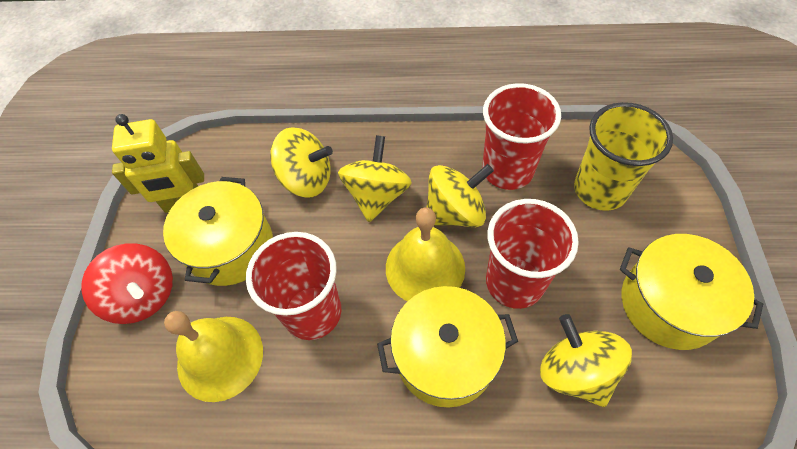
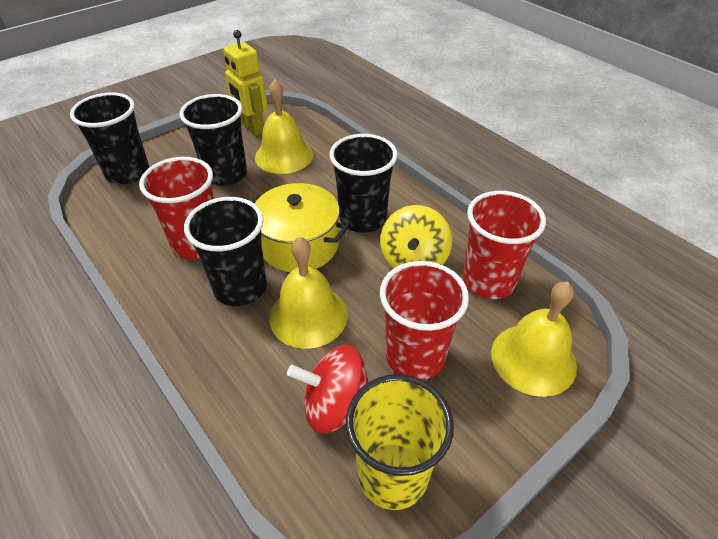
black cup: none = 0 -> [70,92,149,184] [180,94,247,186] [184,197,267,306] [329,134,398,233] = 4
yellow bell: [164,311,263,402] [386,207,465,301] = 2 -> [255,79,313,174] [269,236,348,349] [491,281,577,397] = 3
yellow pot: [163,177,273,286] [377,286,518,408] [620,234,764,350] = 3 -> [252,183,348,272] = 1
yellow spinning top: [270,127,333,197] [338,135,412,222] [427,164,494,227] [540,314,632,407] = 4 -> [380,205,452,268] = 1

